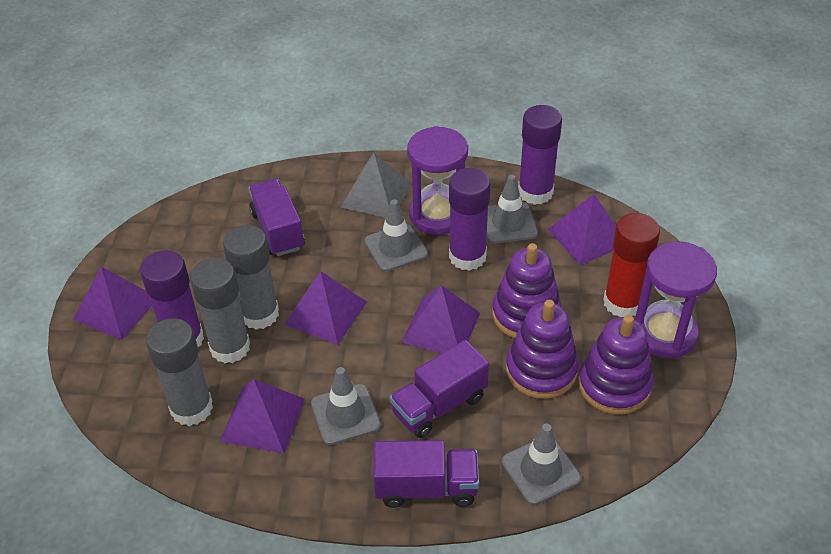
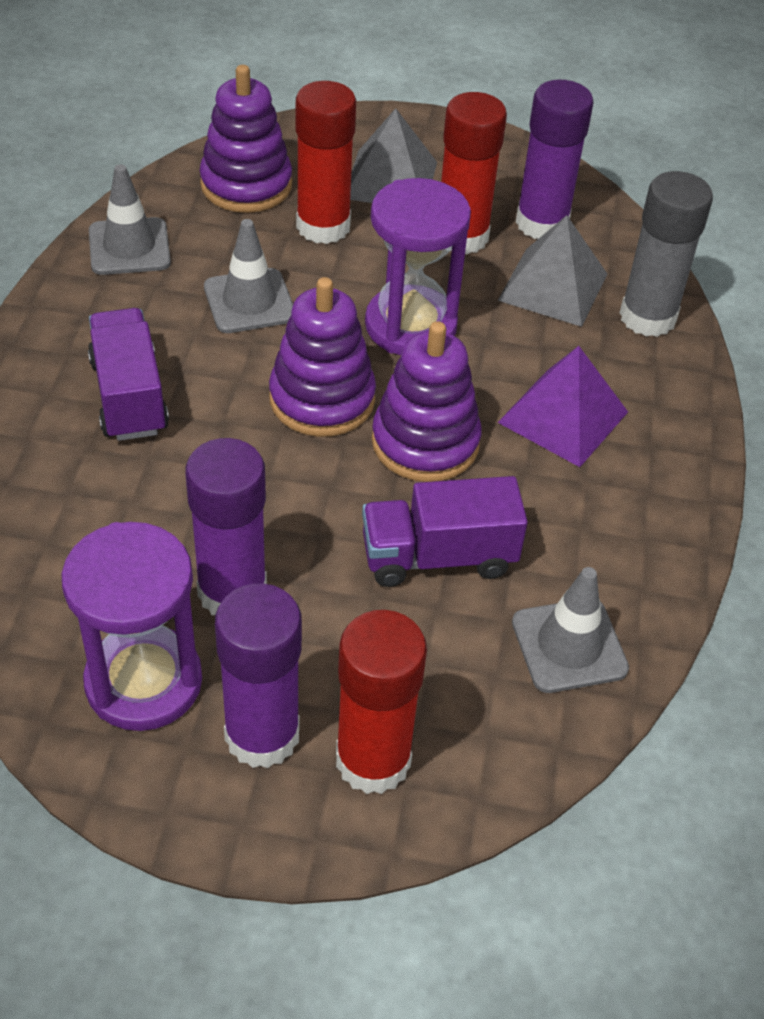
grey glue stick: [146,318,213,426] [190,258,250,363] [223,225,279,329] = 3 -> [620,171,713,337] = 1
grey pyramid: [341,153,411,218] = 1 -> [350,108,437,203] [498,215,607,327] = 2
grey traffic cone: [311,367,381,445] [364,199,428,272] [487,175,538,243] [502,423,581,505] = 4 -> [89,164,171,275] [204,219,293,333] [512,567,629,693] = 3
purple pyramid: [73,267,152,340] [220,379,304,454] [284,271,367,345] [401,285,480,354] [548,194,616,265] = 5 -> [497,346,628,467] = 1
purple truck: [248,179,305,256] [373,440,479,508] [389,340,489,438] = 3 -> [88,308,169,441] [362,476,528,587] = 2
red glue stick: [603,213,660,317] = 1 -> [296,81,356,244] [336,610,427,794] [441,92,507,255] = 3

